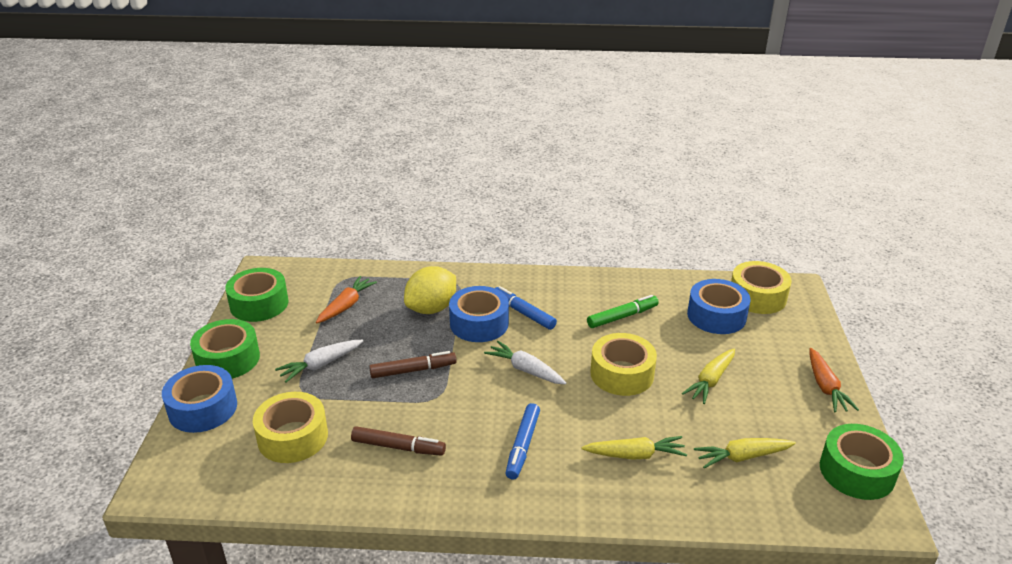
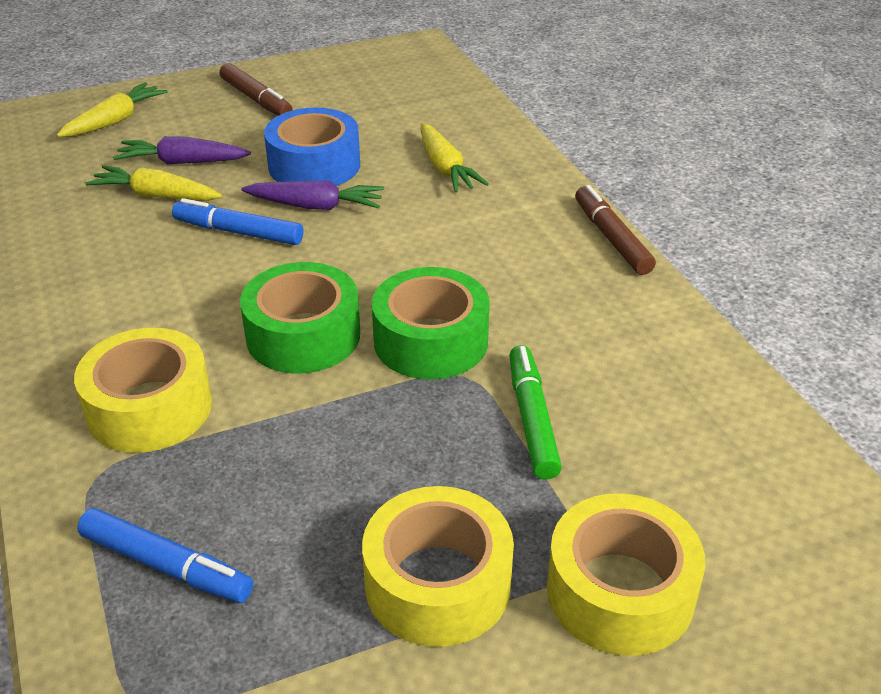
blue tape: [162,365,237,433] [449,286,509,342] [687,279,751,334] = 3 -> [264,107,360,186] = 1
green tape: [190,319,260,379] [225,268,288,322] [820,424,904,500] = 3 -> [240,262,360,373] [372,267,490,380] = 2
orange carrot: [316,276,377,323] [810,348,859,412] = 2 -> none = 0
purple carrot: none = 0 -> [113,136,251,164] [241,181,384,210] = 2
white carrot: [275,340,363,382] [484,341,566,384] = 2 -> none = 0
yellow lemon: [404,266,456,314] = 1 -> none = 0

